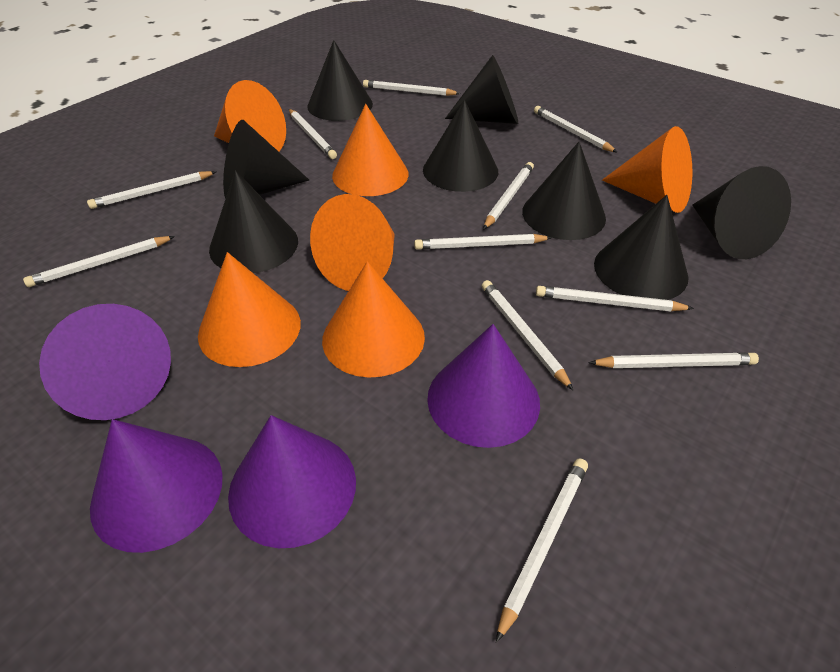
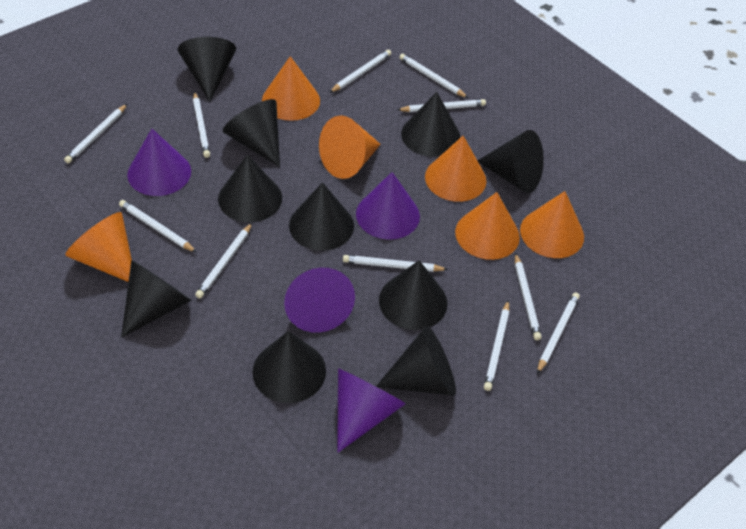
black cone: [209,170,298,273] [223,120,309,199] [308,40,373,121] [423,100,498,192] [445,55,518,124] [522,142,606,240] [594,195,689,300] [692,166,791,259] = 8 -> [121,260,192,337] [178,37,236,102] [218,155,282,222] [223,99,280,167] [253,331,326,403] [289,182,354,251] [376,326,456,396] [379,260,448,330] [401,92,460,157] [477,130,544,193] = 10

